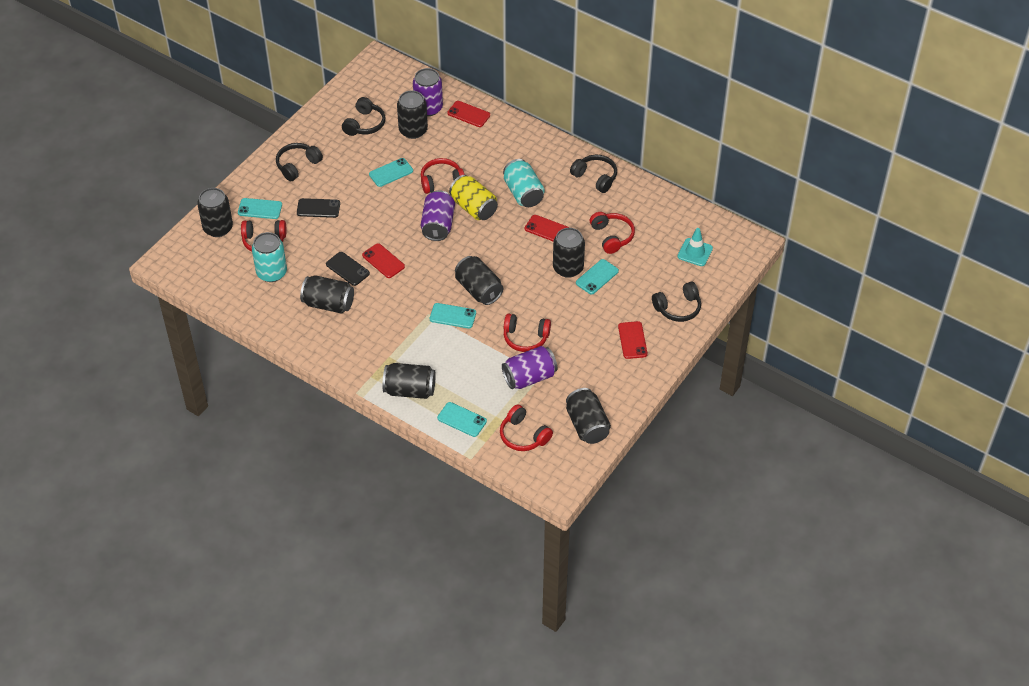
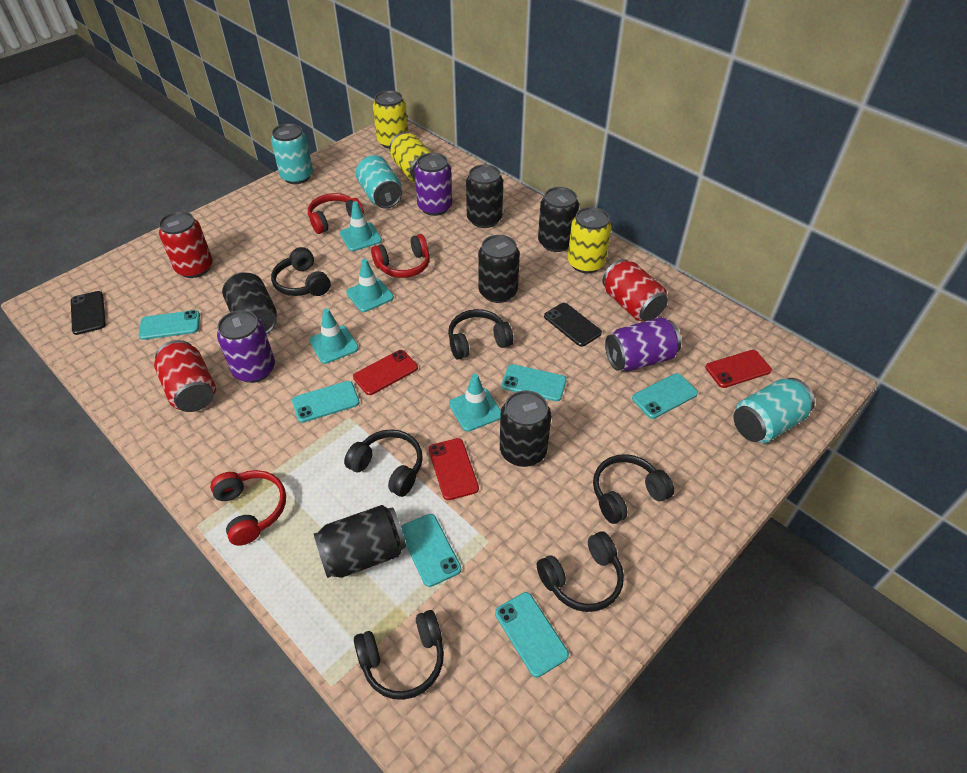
black can: [197,188,233,237] [300,275,354,314] [382,363,436,399] [397,90,428,139] [455,256,503,305] [553,228,585,278] [566,388,611,444] = 7 -> [222,272,277,334] [314,505,406,578] [466,164,503,228] [478,235,520,303] [500,390,551,467] [538,187,579,252] = 6
black headphones: [276,143,323,181] [342,97,385,136] [570,155,617,193] [652,282,701,322] = 4 -> [271,247,331,296] [344,429,423,497] [354,610,444,700] [448,309,513,360] [537,531,624,612] [593,454,674,524] = 6
red can: none = 0 -> [154,340,216,412] [159,211,213,278] [602,259,668,321] = 3
red headphones: [241,220,286,252] [421,158,465,194] [500,404,553,451] [504,314,551,352] [590,212,635,254] = 5 -> [210,470,286,546] [308,193,364,234] [371,234,430,278] = 3
red phone: [362,243,405,278] [447,101,490,127] [525,215,569,242] [618,321,648,359] = 4 -> [353,350,418,395] [429,438,479,500] [706,350,772,388] = 3
turquoise can: [252,232,287,282] [503,159,545,207] = 2 -> [271,123,313,184] [356,155,402,209] [733,378,815,443] = 3
turquoise phone: [238,198,282,219] [369,158,413,187] [430,303,476,329] [437,402,487,437] [576,259,619,295] = 5 -> [139,310,200,340] [292,381,359,423] [401,514,461,587] [495,592,569,677] [501,364,567,401] [632,373,698,419] = 6
turquoise traffic cone: [677,228,713,266] = 1 -> [309,308,359,364] [340,201,382,251] [346,259,394,312] [449,374,501,431] = 4
yellow can: [449,175,498,220] = 1 -> [373,90,408,149] [389,132,431,182] [568,207,611,274] = 3

